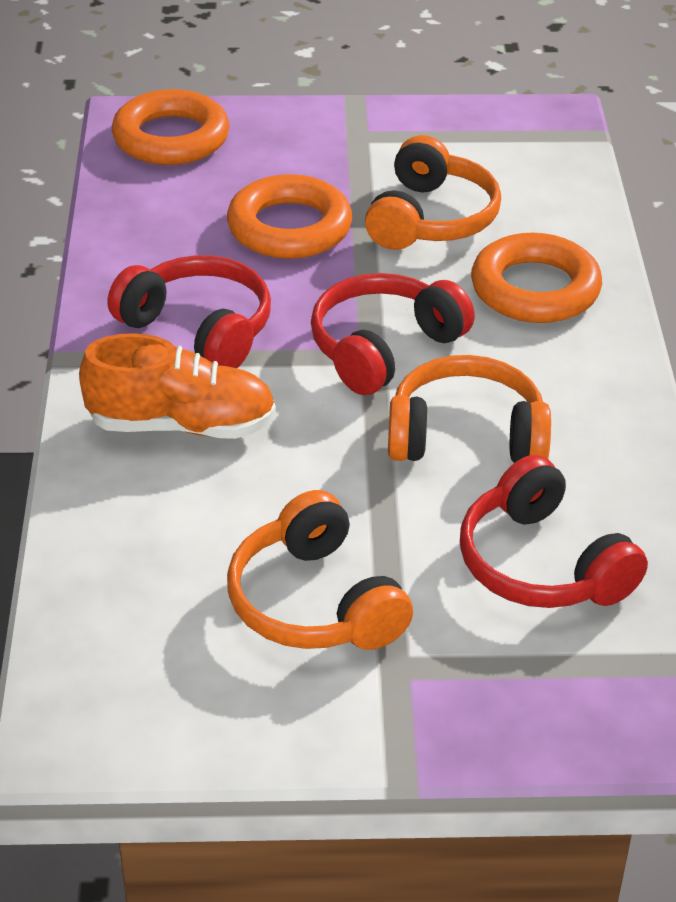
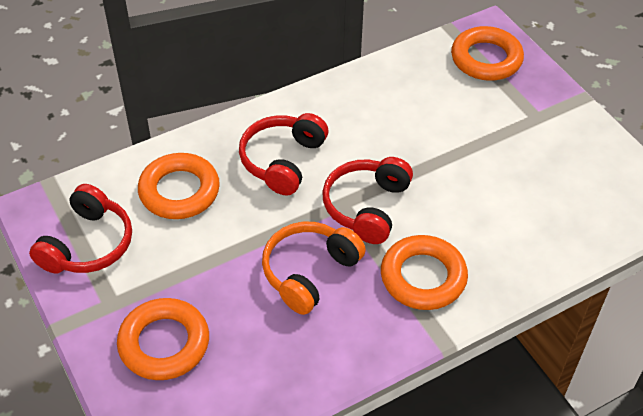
orange headphones: [227,490,413,650] [365,135,501,250] [388,355,551,463] = 3 -> [262,221,366,315] = 1
orange ring: [112,89,230,165] [227,174,352,259] [471,233,602,323] = 3 -> [117,298,209,380] [138,153,220,219] [381,235,468,310] [451,26,524,81] = 4
orange shoe: [79,333,276,439] = 1 -> none = 0

